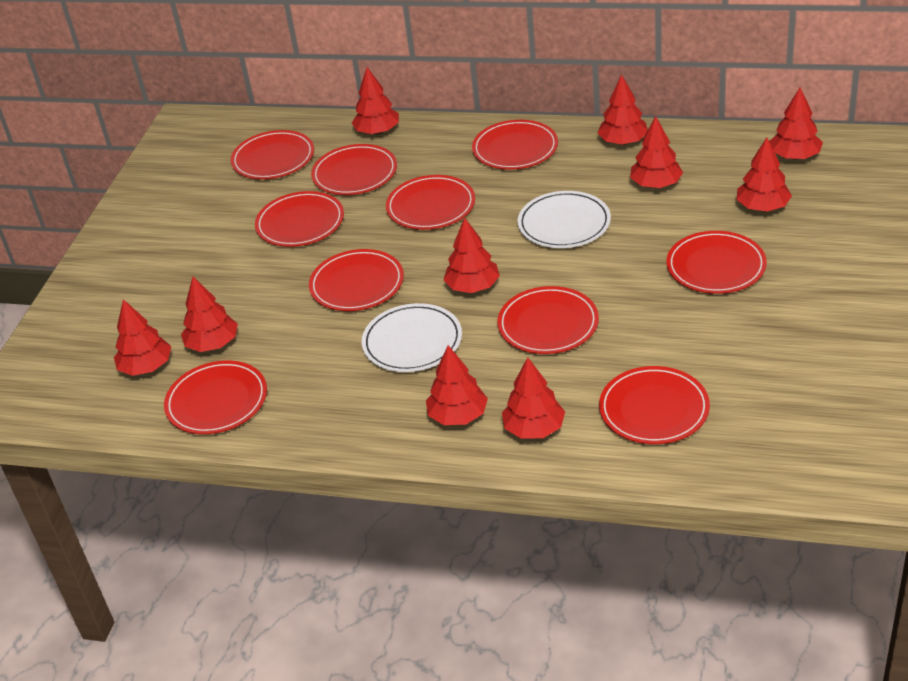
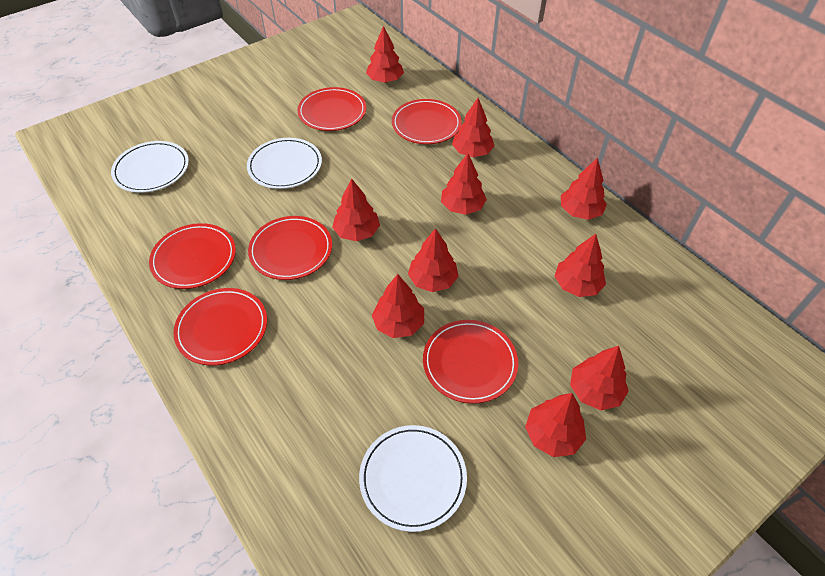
red plate: [164,360,267,434] [231,130,314,179] [255,191,344,247] [309,249,404,311] [311,144,397,195] [386,175,475,230] [472,120,558,170] [497,286,599,354] [599,366,710,444] [667,231,767,294] = 10 -> [149,223,236,289] [173,288,267,366] [248,216,332,280] [297,87,366,131] [392,99,462,144] [423,320,518,404] = 6
white plate: [362,303,462,372] [518,191,611,248] = 2 -> [111,141,189,193] [247,138,322,189] [359,425,467,532] = 3

